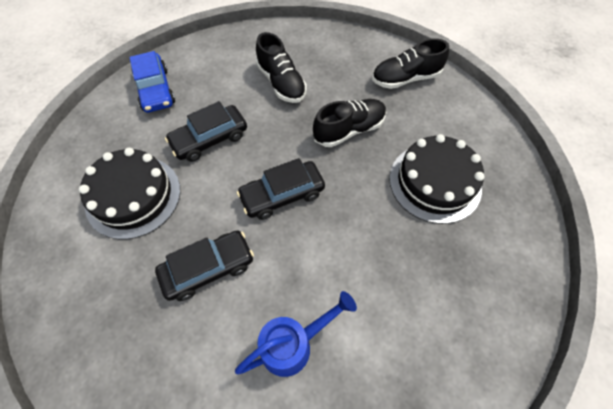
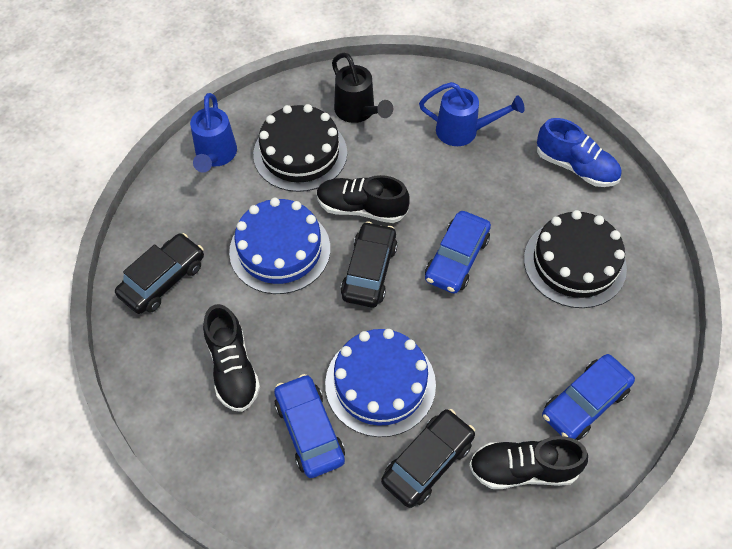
black watering can: none = 0 -> [332,53,393,123] = 1
blue cake: none = 0 -> [229,197,330,294] [325,329,436,437] = 2
blue car: [129,51,175,113] = 1 -> [274,374,345,478] [425,211,491,294] [542,354,635,440] = 3
blue shoe: none = 0 -> [537,118,621,187] = 1
blue watering can: [235,291,357,377] = 1 -> [190,93,237,173] [419,82,525,146] = 2

